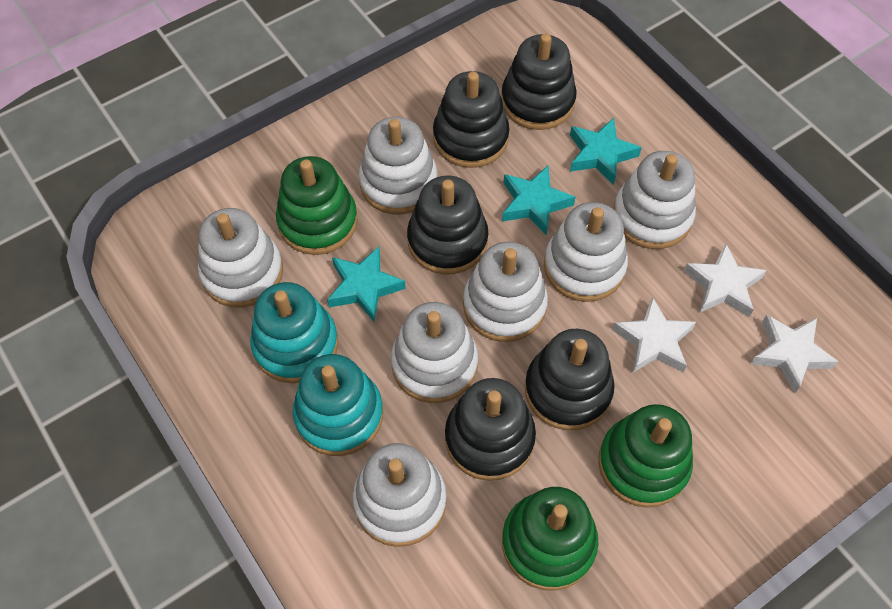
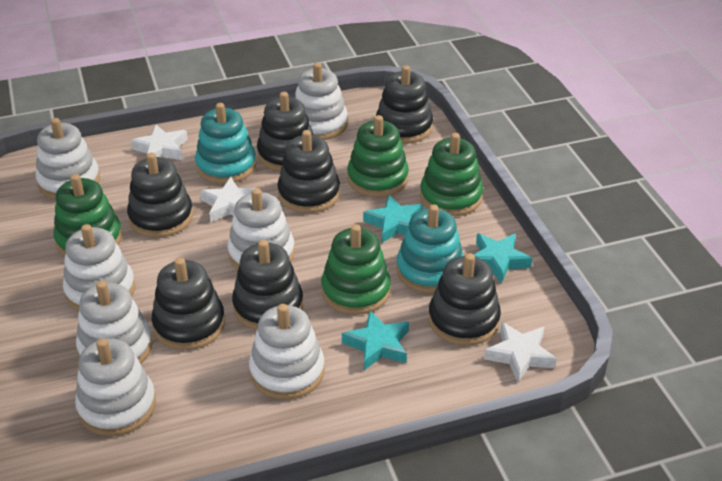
black stacking toy: [407,175,488,275] [433,71,510,168] [445,378,536,481] [501,33,577,130] [525,329,615,430] = 5 -> [127,153,193,238] [152,257,225,350] [232,240,303,330] [257,92,313,171] [277,130,340,213] [376,65,433,144] [428,253,501,346] = 7
green stacking toy: [276,156,358,255] [502,487,599,591] [598,404,693,508] = 3 -> [53,174,122,256] [321,224,391,315] [347,115,409,197] [420,133,483,216] = 4

